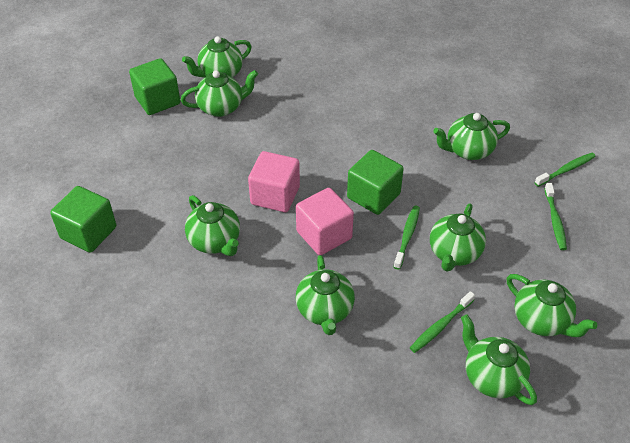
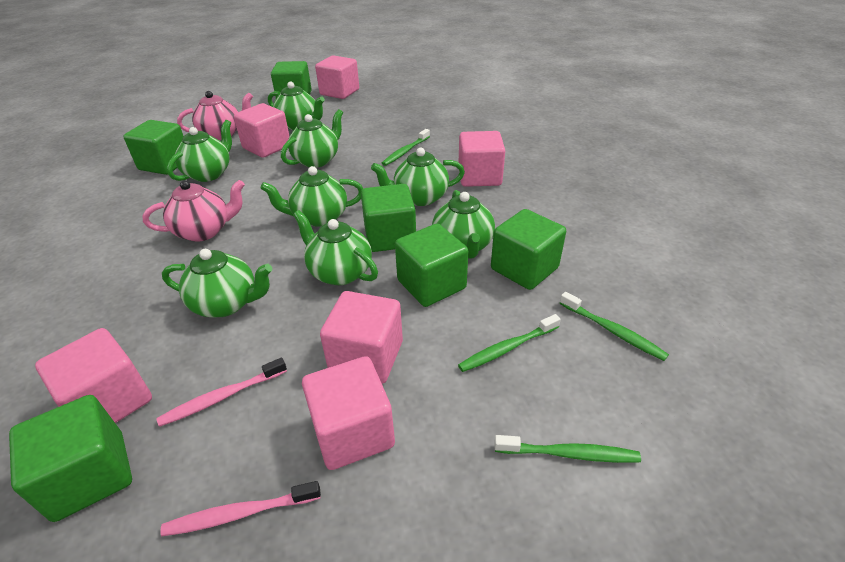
green cube: [50,186,116,253] [129,58,180,115] [347,150,404,215] = 3 -> [9,395,132,522] [123,120,184,175] [271,61,312,98] [361,184,416,252] [395,224,468,307] [491,209,566,290] = 6
pink cube: [248,151,300,212] [296,188,354,255] = 2 -> [35,328,152,423] [234,103,289,158] [302,356,395,470] [315,55,359,99] [320,291,403,384] [459,131,505,187] = 6
pink teapot: none = 0 -> [142,180,245,242] [177,91,253,141] = 2
pink toothbrush: none = 0 -> [157,358,287,427] [160,481,321,537] = 2

